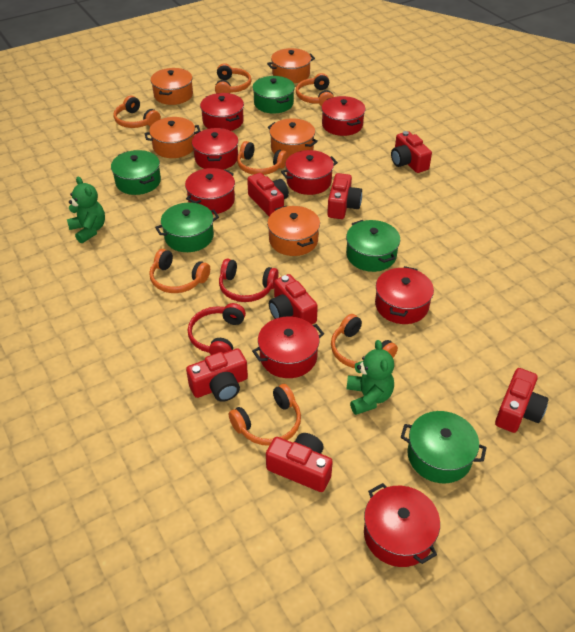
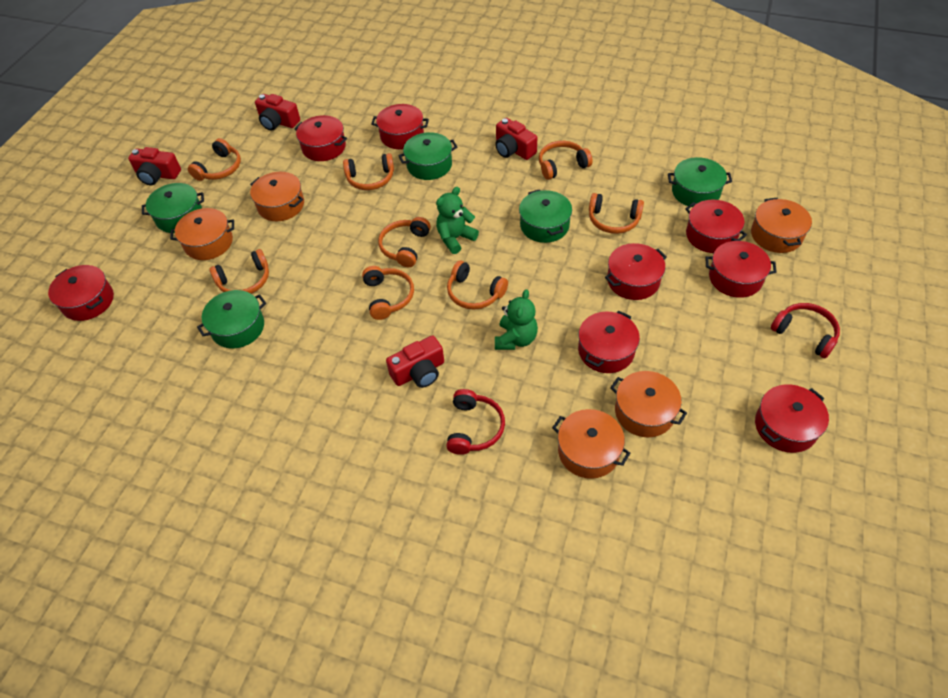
orange headphones: [113,96,161,128] [149,249,210,293] [215,63,251,93] [229,384,301,446] [237,141,288,175] [296,73,334,106] [331,314,398,368] = 7 -> [188,138,241,181] [209,249,269,294] [343,153,394,190] [362,266,414,320] [378,217,431,267] [447,261,508,310] [539,141,593,180] [589,193,644,234] = 8
red camera: [186,348,248,402] [247,173,289,216] [266,433,333,492] [269,274,318,324] [327,173,362,219] [391,131,432,173] [495,368,549,433] = 7 -> [128,147,181,185] [255,94,300,131] [386,335,444,388] [495,118,537,160] = 4

